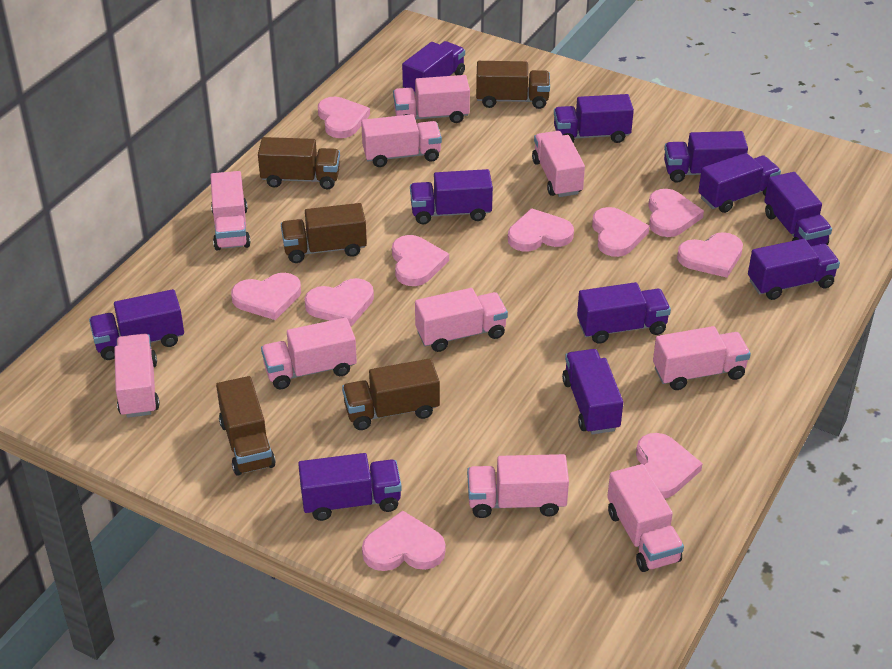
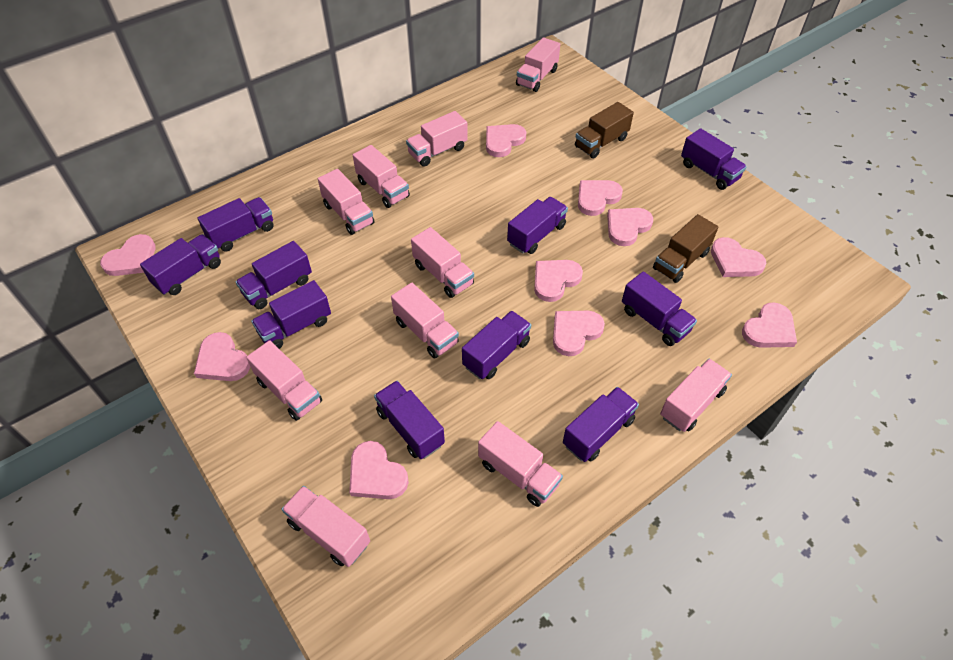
brown truck: [216,376,276,476] [258,137,340,189] [281,203,367,263] [342,359,440,430] [476,61,550,109] = 5 -> [575,102,634,158] [653,214,718,283] = 2
purple truck: [89,289,184,360] [298,453,402,521] [402,41,465,93] [410,169,493,225] [554,94,634,143] [562,349,623,434] [577,282,671,344] [664,131,748,183] [698,153,781,213] [748,239,840,300] [764,172,832,246] = 11 -> [140,234,221,295] [197,197,274,252] [236,241,312,309] [251,280,331,349] [374,381,445,459] [462,311,531,379] [507,197,568,254] [563,387,639,462] [622,271,697,346] [681,128,747,190] = 10

